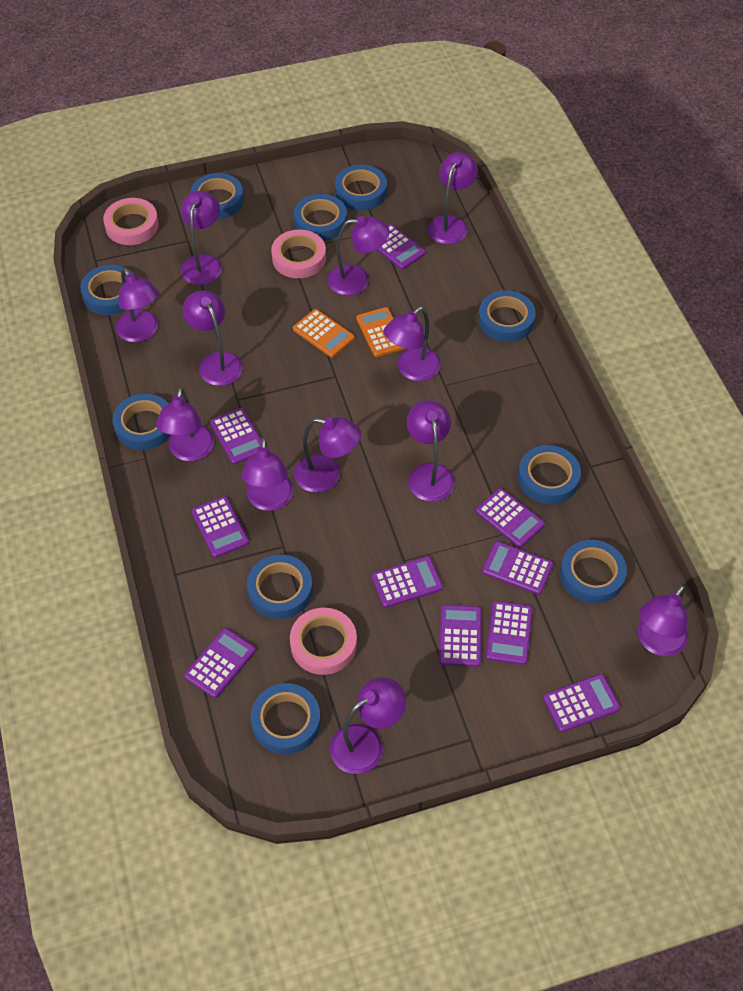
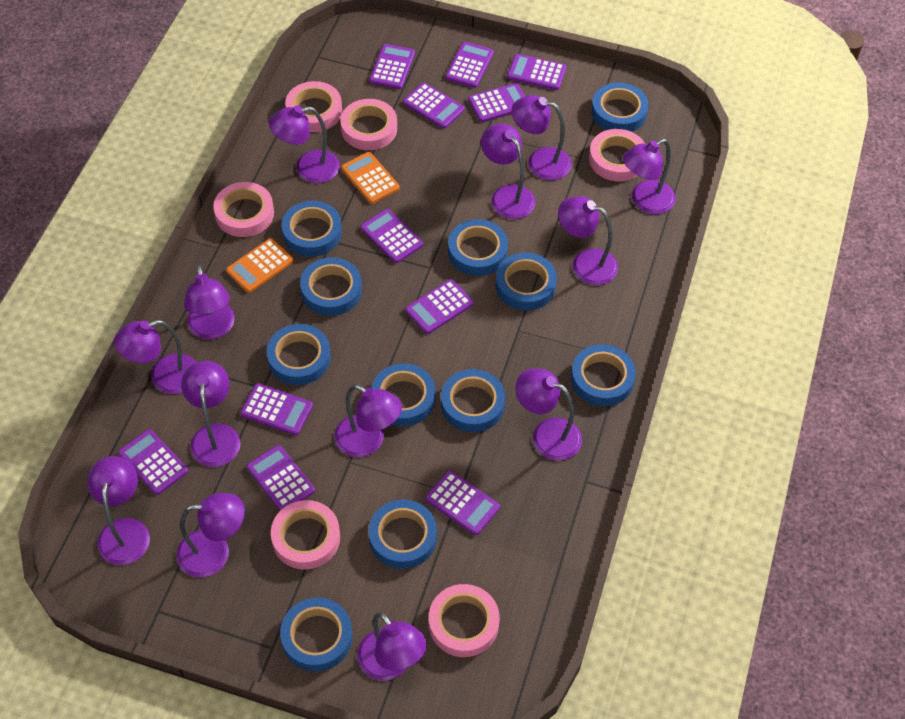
blue tape: [80,265,132,315] [112,394,171,450] [190,173,244,219] [247,554,313,619] [251,683,321,754] [294,194,347,241] [335,165,387,211] [478,290,536,342] [518,445,581,504] [560,540,627,603] = 10 -> [266,324,331,385] [280,597,353,671] [281,201,342,256] [300,257,362,316] [369,499,437,569] [371,363,435,426] [441,369,506,432] [448,219,508,276] [496,252,557,311] [571,344,636,406] [591,83,649,132] = 11
pink tape: [103,198,159,245] [271,230,326,278] [290,608,357,675] = 3 -> [213,182,274,237] [271,500,340,570] [285,81,342,132] [340,99,397,150] [429,584,500,657] [589,129,645,181] = 6
purple calculator: [184,628,256,698] [192,496,249,558] [210,408,261,464] [372,556,443,608] [377,224,425,270] [439,605,482,667] [476,488,545,547] [482,541,553,595] [486,601,533,665] [543,674,620,732] = 10 -> [118,429,188,495] [240,383,313,436] [247,445,315,511] [360,209,423,263] [369,44,415,89] [403,83,465,129] [405,279,473,334] [426,471,500,535] [445,42,494,88] [468,83,525,122] [507,54,567,90] = 11
purple lamp: [116,268,159,342] [156,387,214,461] [181,191,222,285] [183,290,243,386] [242,437,293,511] [294,417,361,493] [327,216,390,296] [330,677,406,774] [384,307,441,381] [406,400,455,502] [427,152,478,244] [638,585,688,656] = 12 -> [87,456,150,565] [114,320,197,394] [176,493,245,577] [181,361,240,467] [184,265,235,339] [269,106,340,183] [335,384,402,457] [357,612,427,680] [481,124,535,219] [512,95,572,180] [516,368,582,461] [558,196,618,285] [623,139,676,214] = 13

